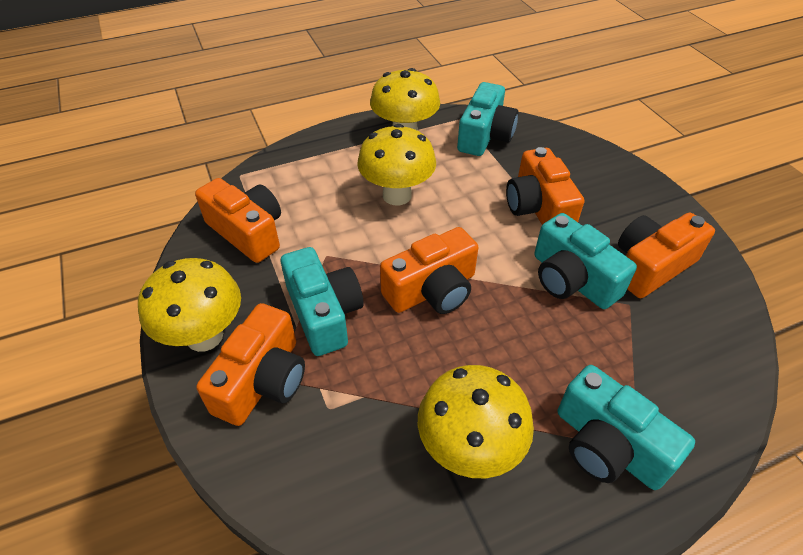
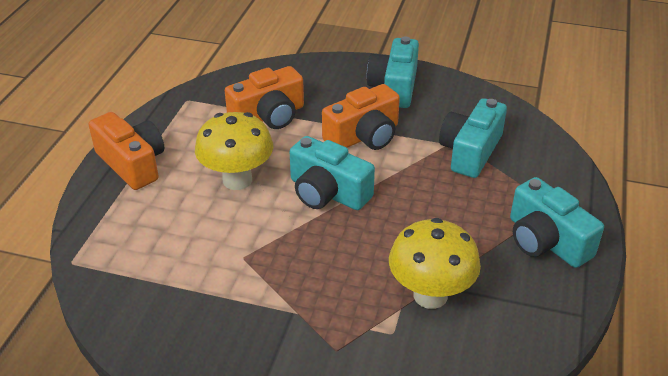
orange camera: [195,178,281,263] [196,303,305,426] [380,227,479,314] [506,147,584,225] [618,213,715,298] = 5 -> [89,112,164,190] [225,66,304,129] [322,84,400,150] = 3
yellow mushroom: [138,258,241,352] [357,124,436,205] [370,68,440,131] [418,365,534,478] = 4 -> [195,112,273,190] [389,218,481,309] = 2

